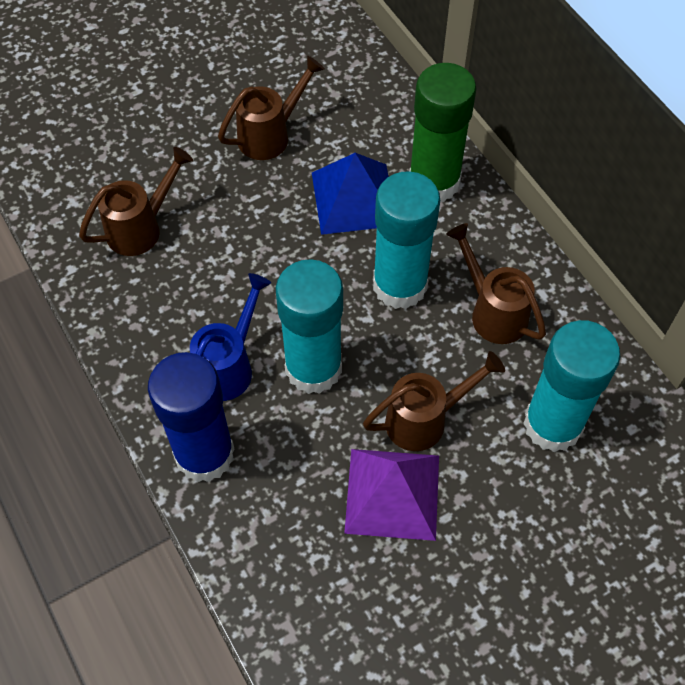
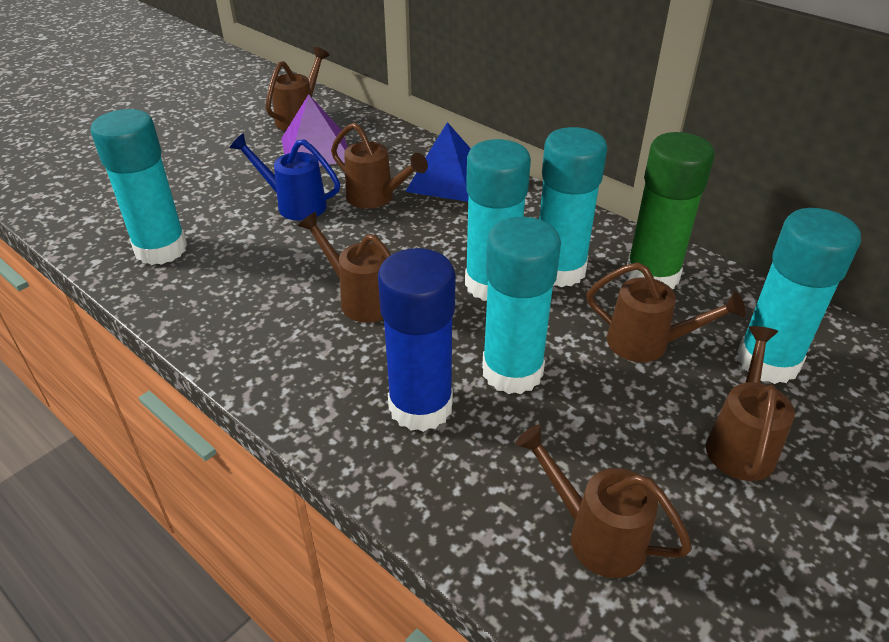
brown watering can: [79,147,193,256] [218,56,325,160] [363,351,505,451] [446,223,546,344] = 4 -> [265,47,329,131] [297,212,391,323] [331,122,428,209] [515,425,692,578] [586,262,746,362] [706,326,795,481] = 6
turquoise glue stick: [276,259,343,394] [373,171,440,309] [523,320,620,452] = 3 -> [91,109,187,265] [465,139,531,301] [482,217,561,394] [539,127,607,287] [737,208,861,384] = 5

